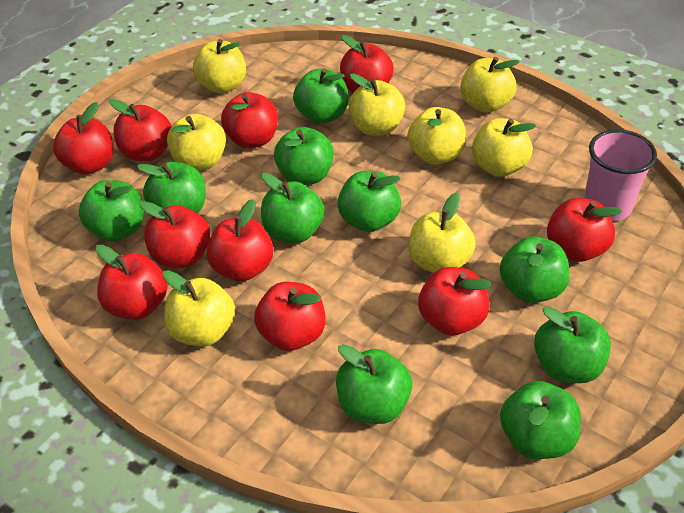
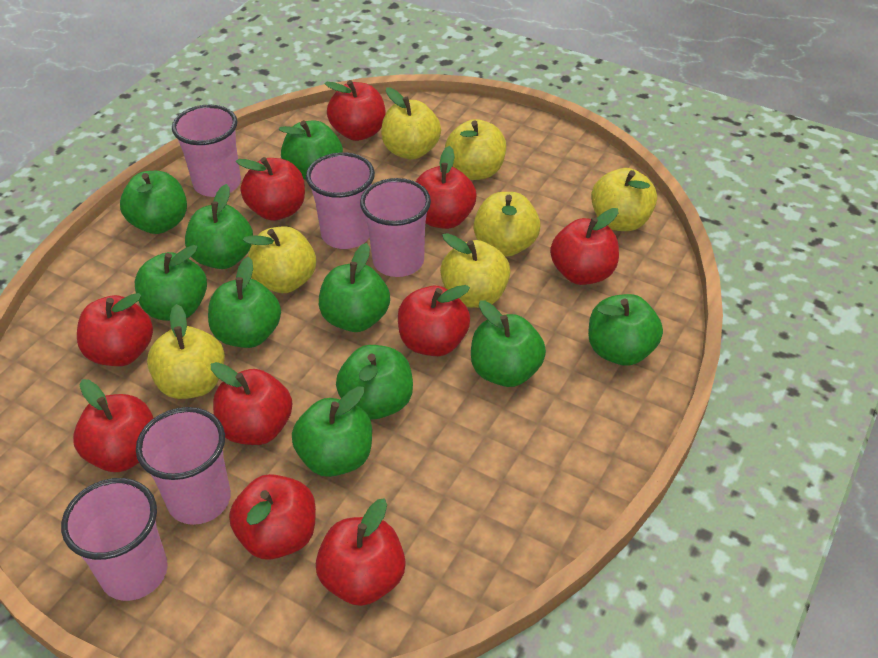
pink cup: [584,129,657,221] = 1 -> [61,478,168,601] [136,407,231,525] [172,105,241,197] [306,152,375,249] [360,178,431,277] = 5
yellow apple: [163,270,235,346] [167,114,226,171] [193,39,246,94] [349,73,405,136] [407,107,466,165] [409,193,476,273] [460,57,519,113] [472,118,536,177] = 8 -> [147,304,225,399] [243,226,316,293] [381,87,441,159] [440,233,510,308] [445,119,506,180] [473,192,541,256] [591,168,657,231] = 7

